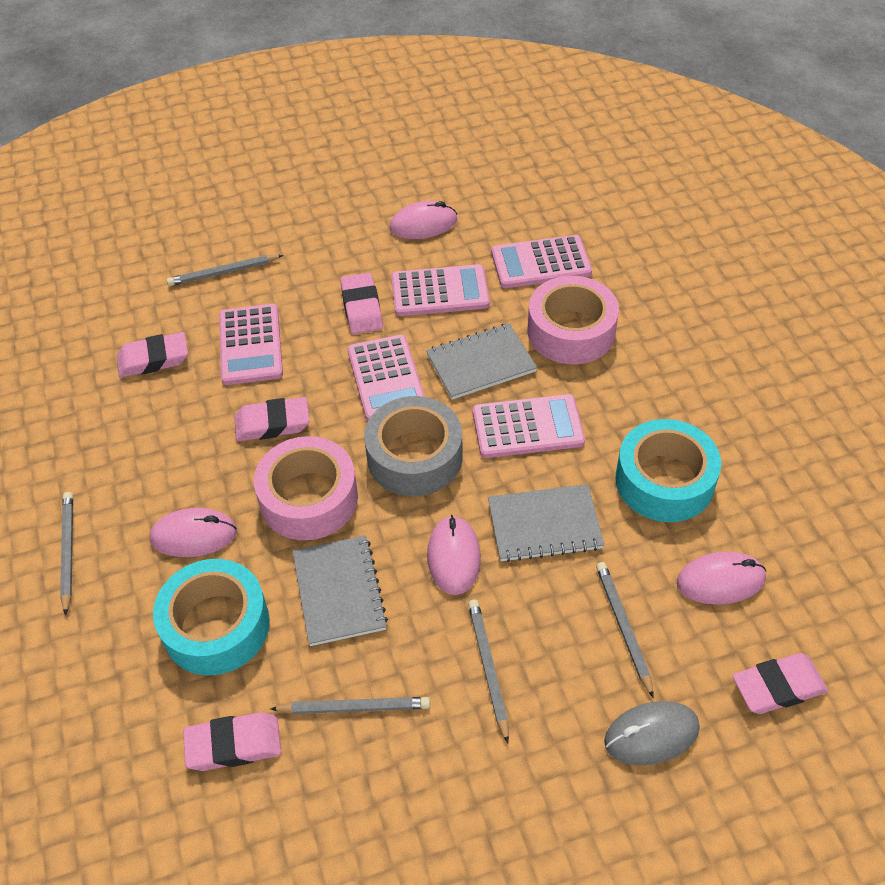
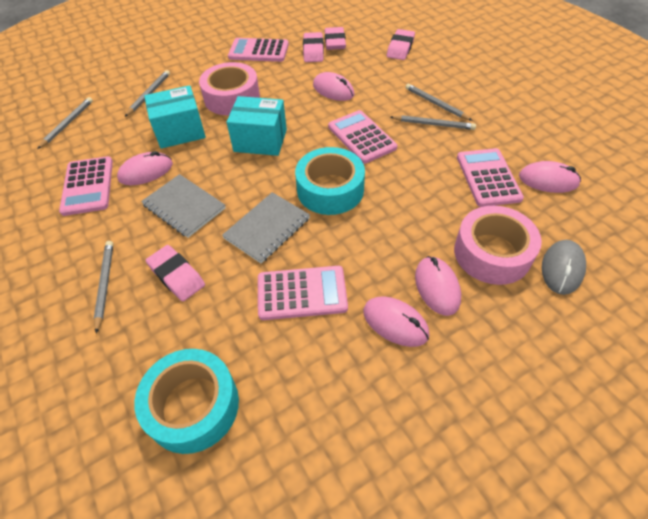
grey notebook: [293,535,388,646] [426,323,537,400] [488,484,604,562] = 3 -> [141,174,226,238] [222,192,310,263] = 2
grey tape: [364,396,463,496] = 1 -> none = 0
pink eraser: [117,332,188,378] [183,712,281,771] [234,397,309,441] [340,273,383,334] [732,653,828,714] = 5 -> [146,245,205,302] [303,32,324,62] [325,27,346,50] [387,29,415,60] = 4
pink mouse: [149,508,237,557] [390,201,457,239] [427,515,481,595] [677,551,766,605] = 4 -> [117,151,173,185] [313,72,354,101] [363,296,429,347] [415,256,461,316] [519,161,581,193] = 5
turquoise box: none = 0 -> [144,85,206,149] [227,96,287,156] = 2

